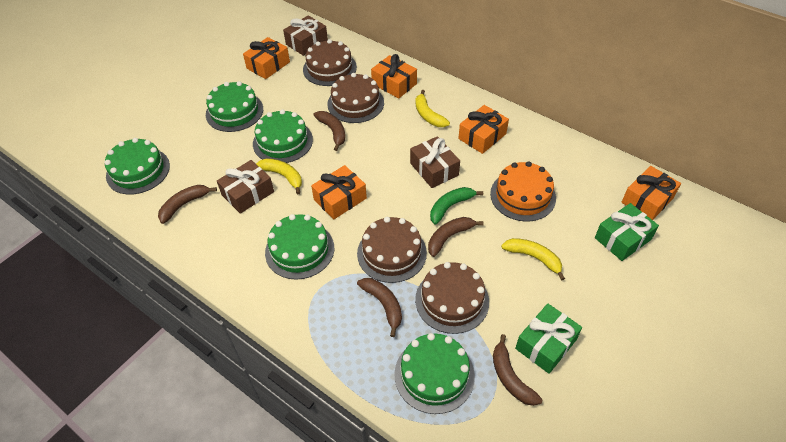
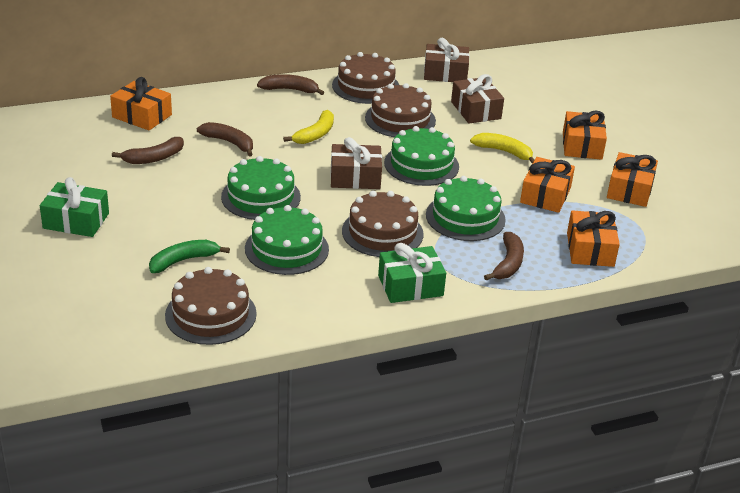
brown banana: [158,185,217,224] [313,111,345,151] [357,278,402,337] [428,217,484,257] [493,334,543,406] = 5 -> [112,137,184,164] [197,122,253,157] [257,74,325,95] [484,232,524,281] = 4
green cake: [104,138,170,195] [206,81,263,132] [253,109,313,163] [265,214,334,280] [394,333,475,414] = 5 -> [221,156,301,220] [245,205,329,275] [384,126,459,186] [426,176,506,241] = 4
orange cake: [490,161,556,222] = 1 -> none = 0
yellow banana: [256,158,302,195] [415,90,450,127] [501,238,565,281] = 3 -> [283,110,334,144] [470,133,535,164] = 2

